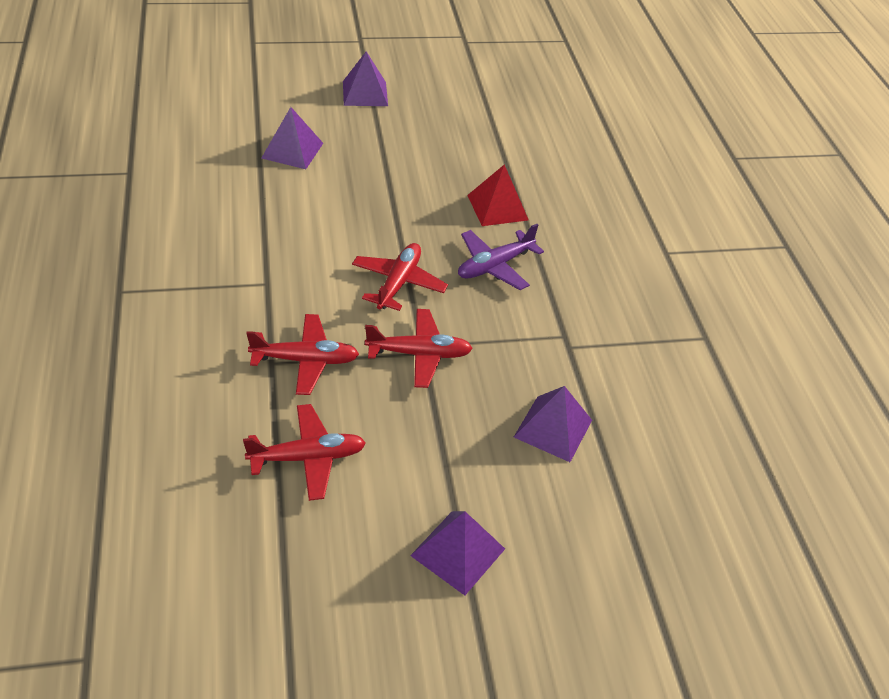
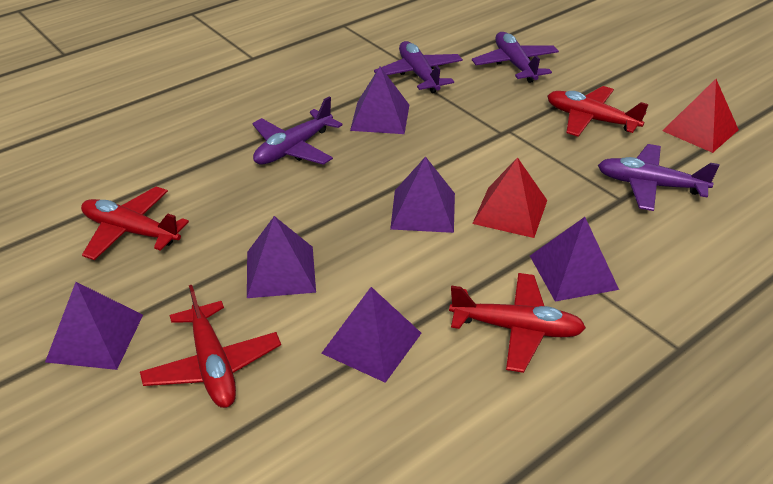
purple plane: [458,224,544,290] = 1 -> [252,96,343,165] [374,41,463,93] [472,32,559,83] [598,144,719,211] = 4
purple pyramid: [262,107,323,169] [343,51,388,106] [410,511,505,596] [514,386,592,462] = 4 -> [45,282,143,370] [247,216,316,298] [321,287,422,383] [350,66,409,134] [390,156,455,233] [530,217,619,302] = 6
red pyramid: [467,164,529,226] = 1 -> [472,157,547,238] [662,79,739,153] = 2

